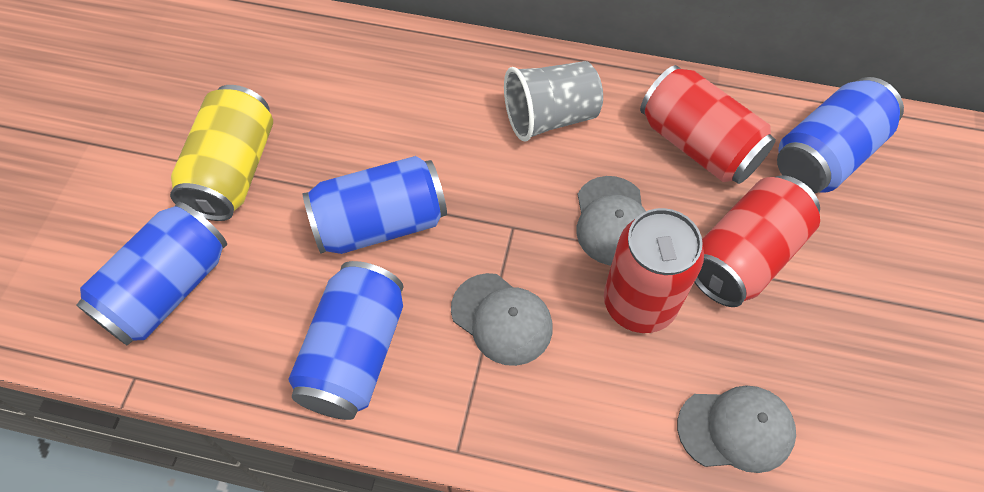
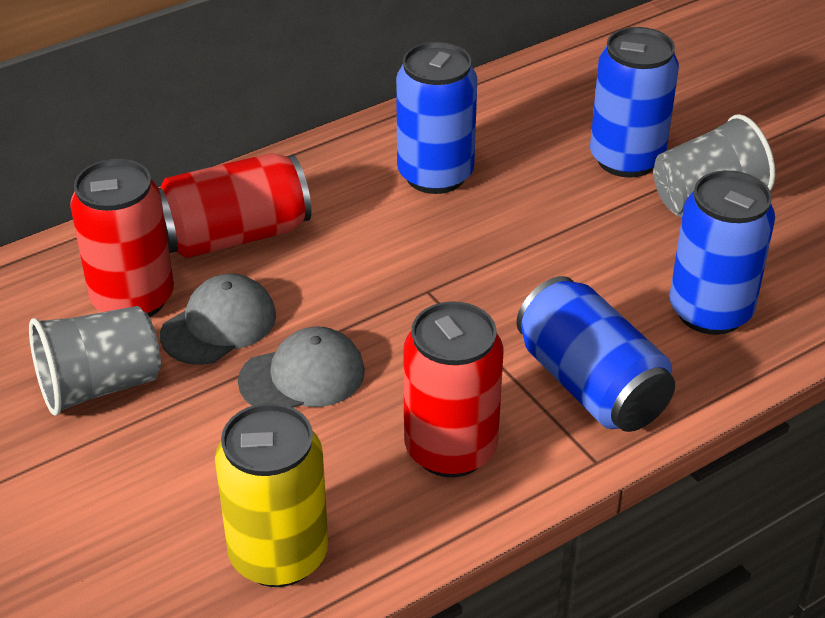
grey cap: [451,273,553,366] [576,176,646,266] [677,385,796,473] = 3 -> [160,273,276,365] [238,327,365,408] = 2
grey cup: [504,61,603,141] = 1 -> [29,306,161,416] [654,114,775,217] = 2

